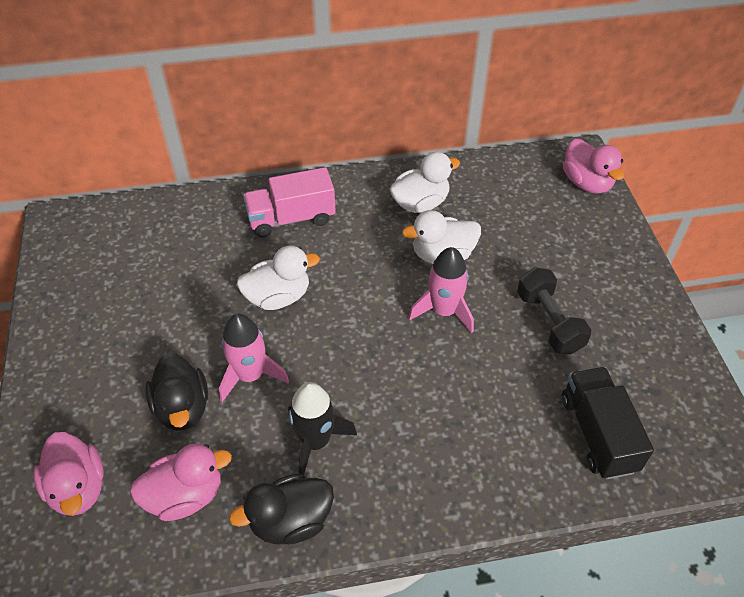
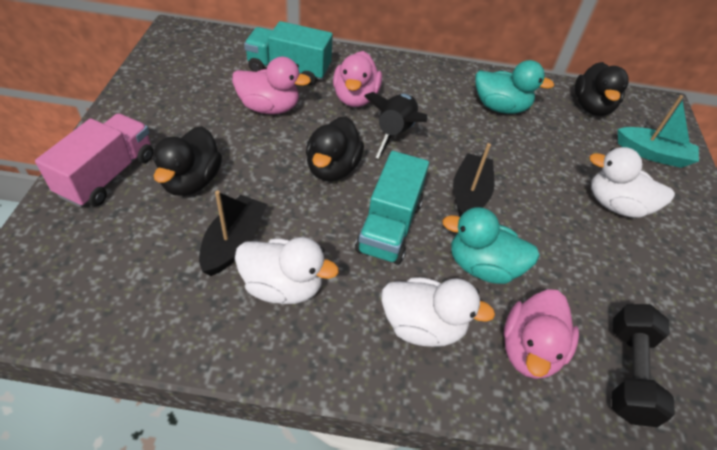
black boat: none = 0 -> [199,191,267,276] [453,143,495,217] = 2
black duck: [145,353,208,431] [229,474,334,545] = 2 -> [153,126,222,196] [306,116,364,181] [575,62,629,116] = 3
black truck: [562,367,654,479] = 1 -> none = 0
pink rocket: [219,314,289,402] [408,247,474,333] = 2 -> none = 0
turquoise boat: none = 0 -> [618,95,699,168] = 1
turquoise duck: none = 0 -> [442,207,540,284] [475,60,554,114] = 2
turquoise truck: none = 0 -> [244,21,333,85] [355,151,429,265] = 2

